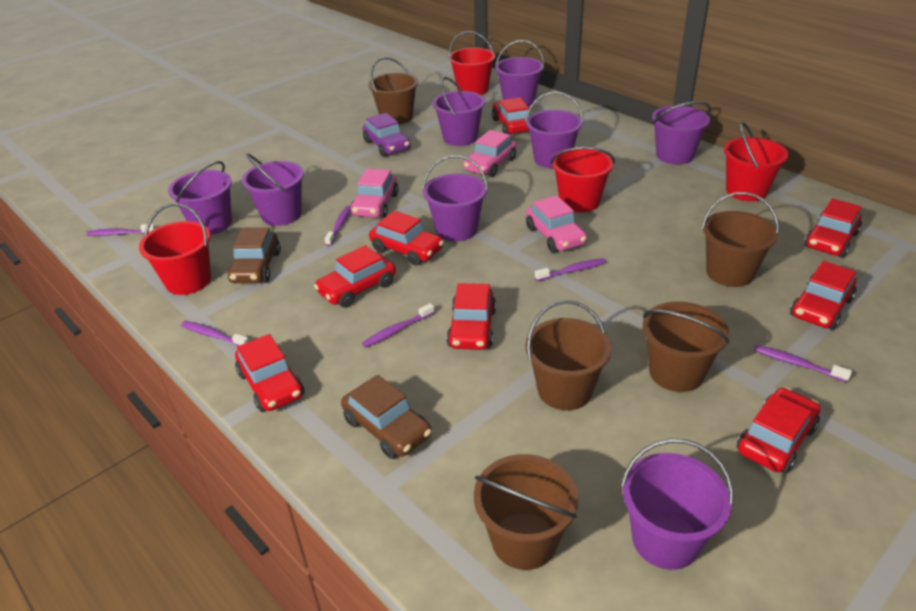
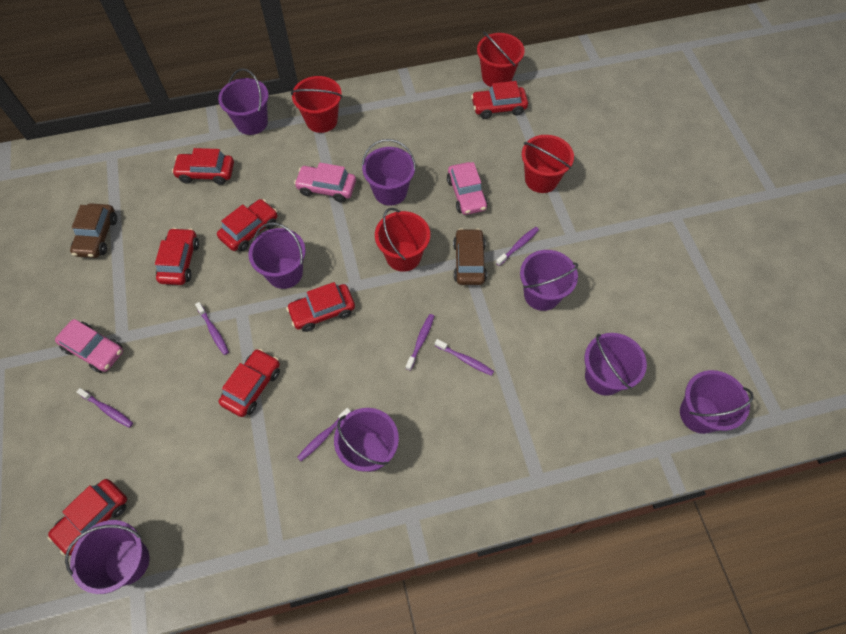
brown bucket: [368,57,418,124] [474,454,578,570] [526,300,611,410] [643,301,729,392] [702,192,779,287] = 5 -> none = 0
purple car: [363,113,411,157] = 1 -> none = 0
red car: [235,334,304,412] [314,245,396,308] [369,211,444,266] [446,283,496,350] [492,98,530,134] [737,388,820,473] [790,261,856,330] [804,198,862,258] = 8 -> [48,479,127,556] [155,228,199,285] [172,148,234,185] [217,199,277,252] [219,349,280,417] [286,282,355,332] [471,81,528,119] = 7

